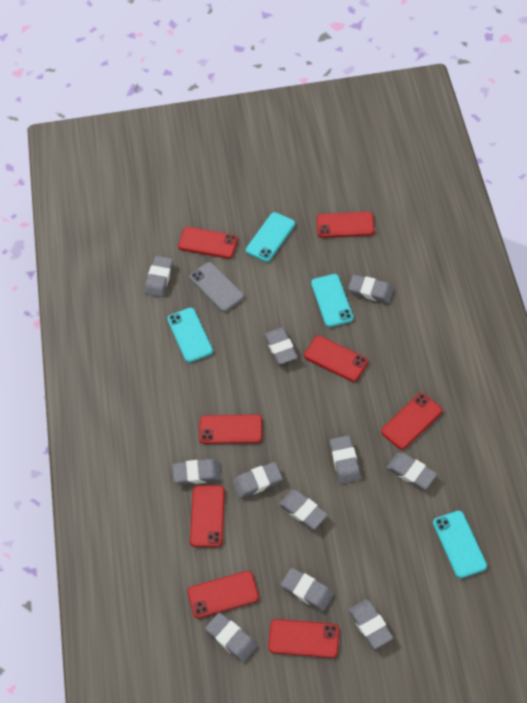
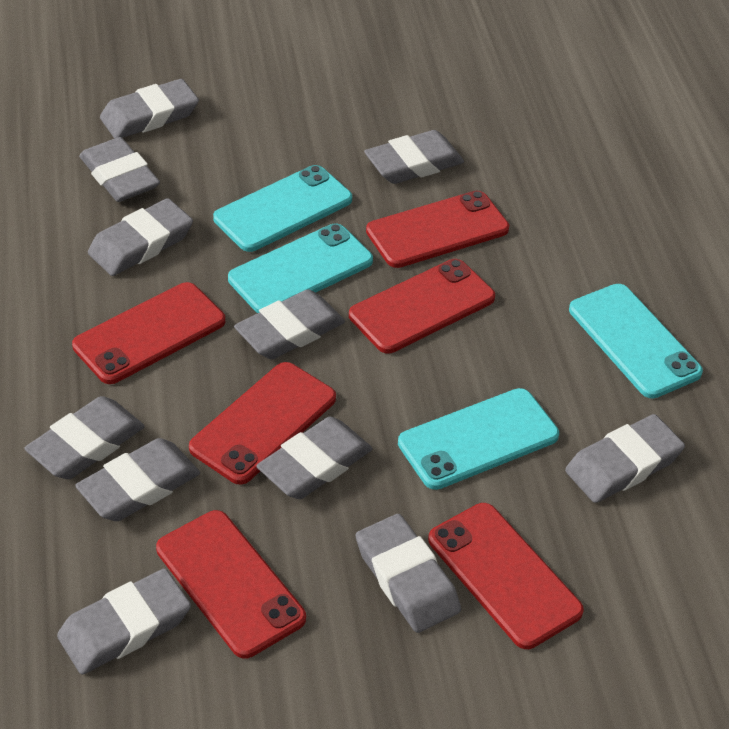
grey phone: [189,262,244,312] = 1 -> none = 0
red phone: [178,227,238,259] [188,571,259,618] [190,485,225,547] [199,414,262,444] [268,619,339,658] [304,336,368,382] [317,212,374,238] [381,393,442,450] = 8 -> [72,282,225,384] [156,510,306,658] [189,362,336,485] [349,259,495,353] [366,191,509,268] [428,503,584,649] = 6

